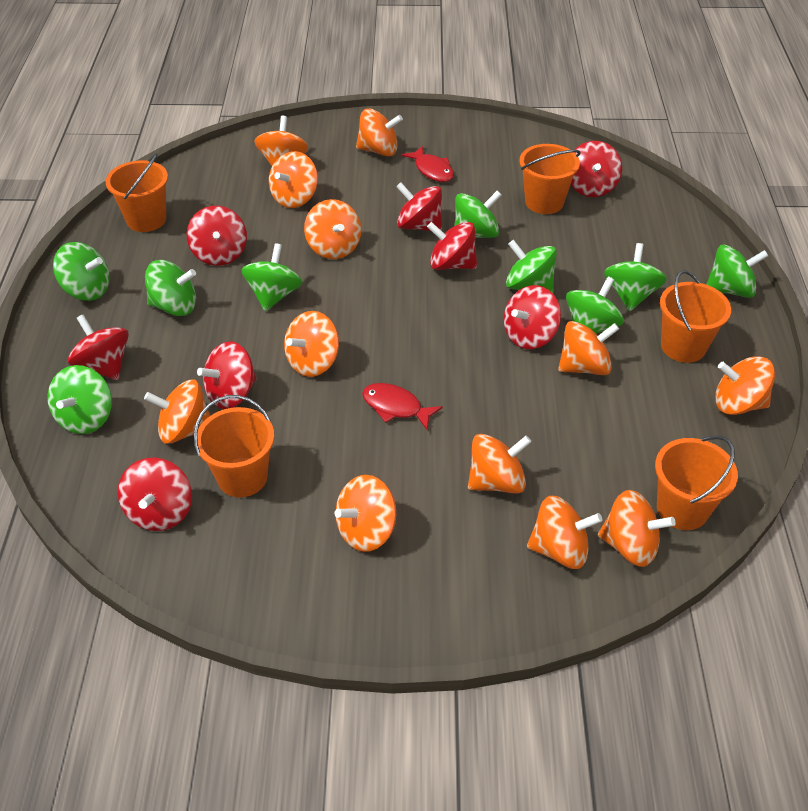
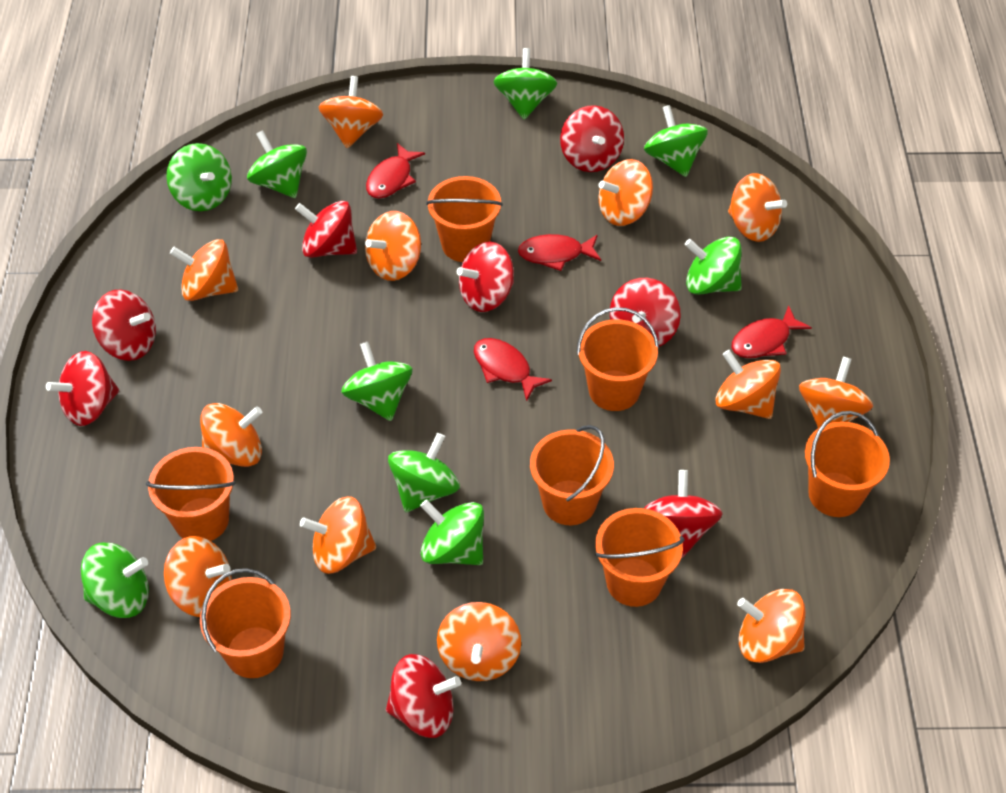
orange bucket: [105,153,168,232] [194,395,274,497] [519,144,581,214] [655,435,738,530] [660,270,731,363] = 5 -> [146,447,235,541] [200,568,291,678] [426,176,503,262] [530,425,614,525] [577,307,659,411] [595,508,684,607] [805,411,890,517] = 7
red fish: [362,383,443,430] [401,146,454,182] = 2 -> [366,143,425,199] [474,338,552,401] [518,234,601,271] [732,306,812,358] = 4

